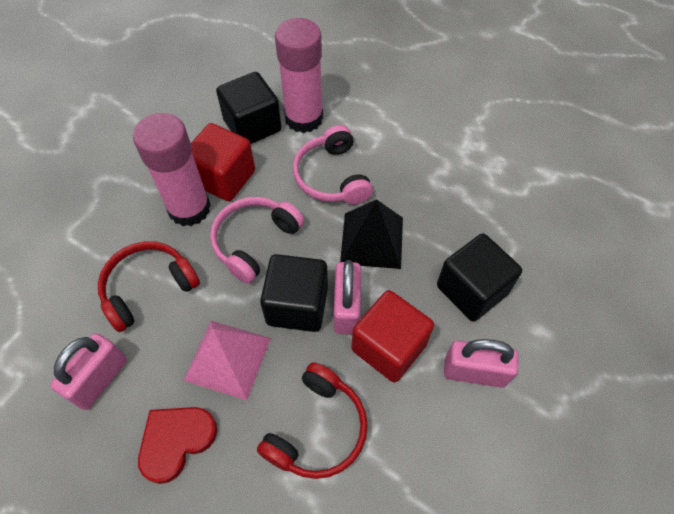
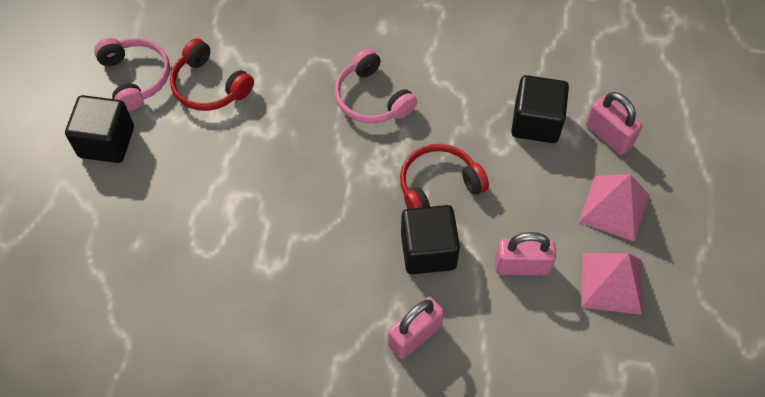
black pyramid: [340,199,403,269] = 1 -> none = 0
pink glue stick: [133,113,211,226] [275,18,323,133] = 2 -> none = 0
pink pyramid: [183,321,271,400] = 1 -> [579,174,649,242] [581,253,642,315] = 2
red cube: [191,123,255,201] [352,290,434,382] = 2 -> none = 0
red heart: [138,407,217,484] = 1 -> none = 0

